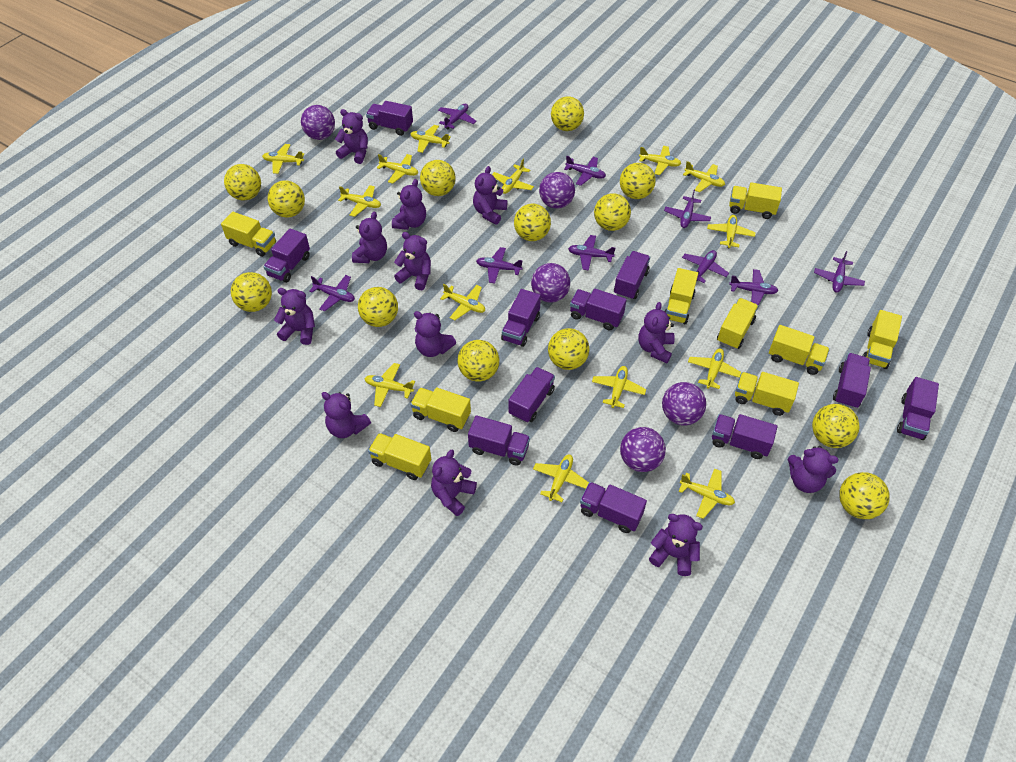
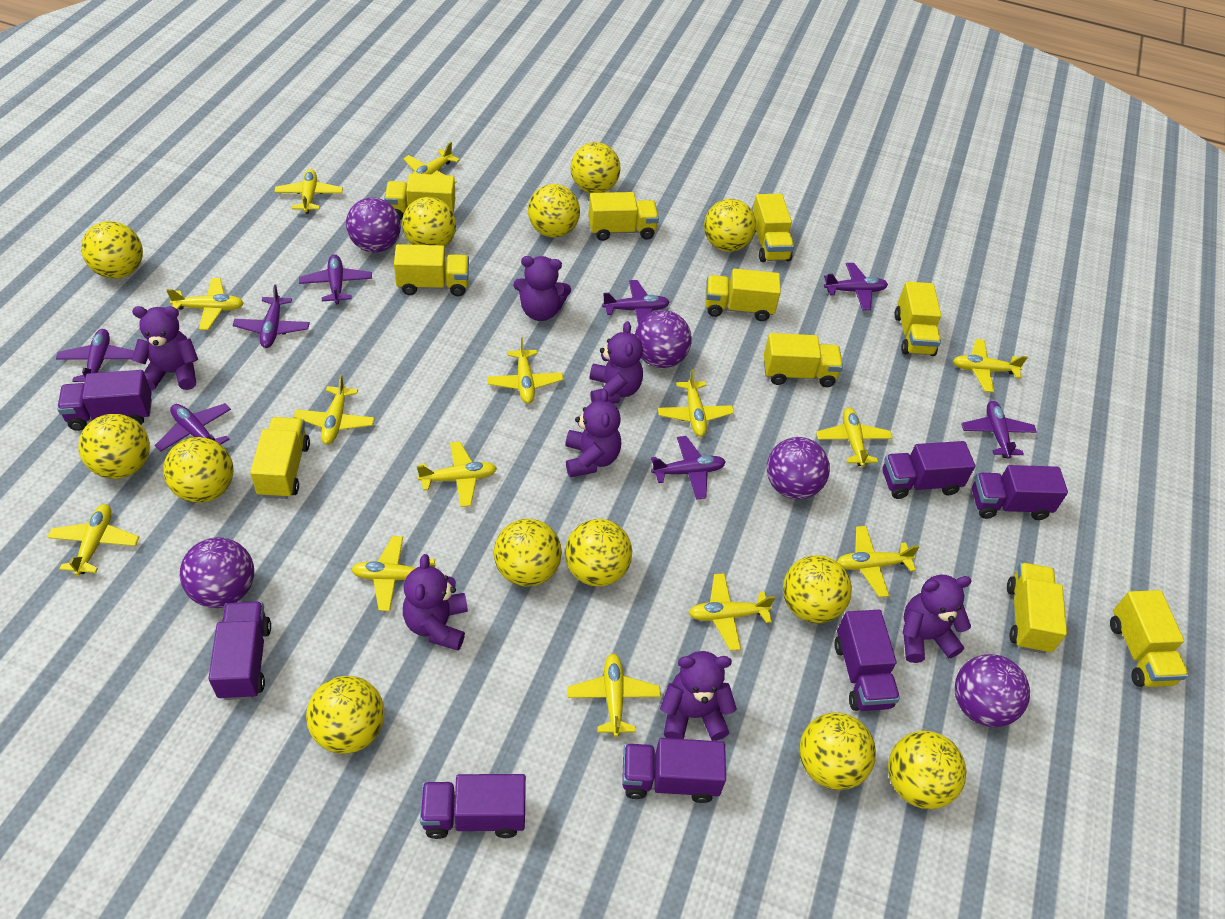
purple plane: [309,275,355,311] [438,104,476,129] [476,247,523,284] [564,156,606,186] [568,235,615,271] [664,190,711,228] [682,250,729,283] [729,269,778,305] [814,251,865,293] = 9 -> [56,329,134,382] [155,403,231,451] [233,284,310,348] [299,254,372,304] [602,280,670,325] [651,436,726,500] [824,263,888,310] [961,401,1037,459] = 8
purple teddy bear: [274,288,315,345] [322,392,371,438] [335,109,368,164] [352,212,387,263] [392,179,426,230] [394,232,431,290] [414,311,456,357] [431,450,477,516] [473,166,507,225] [638,302,675,363] [649,514,703,576] [788,446,839,493] = 12 -> [132,306,198,390] [403,554,468,651] [514,256,571,321] [565,389,621,477] [589,321,643,404] [660,651,737,741] [902,575,972,663] = 7
purple truck: [263,228,310,283] [366,101,413,136] [468,416,530,466] [501,289,541,347] [509,367,555,423] [570,289,627,330] [580,482,647,533] [614,251,650,300] [712,414,777,459] [833,353,871,409] [897,377,939,440] = 11 -> [57,370,152,431] [209,602,271,700] [420,774,526,839] [622,738,726,803] [834,610,900,711] [882,441,975,499] [972,465,1068,520] = 7
yellow truck: [221,212,276,257] [368,433,431,480] [410,387,471,432] [664,268,698,324] [717,298,758,349] [729,182,782,219] [735,372,799,416] [769,325,830,375] [863,310,902,369] = 9 -> [250,417,310,499] [384,173,455,220] [394,244,469,296] [588,192,659,241] [705,269,781,321] [753,194,794,262] [764,333,843,387] [895,281,941,356] [1007,562,1067,654] [1110,590,1189,687] = 10

